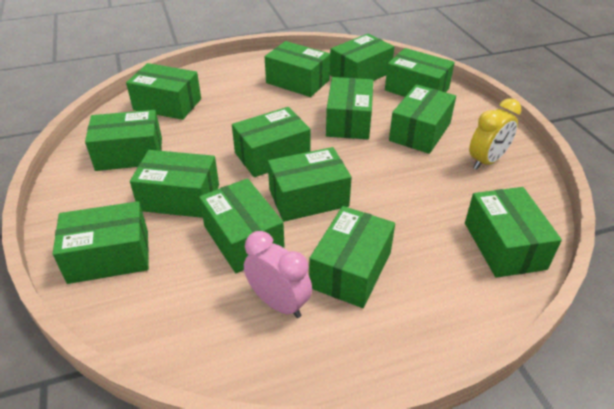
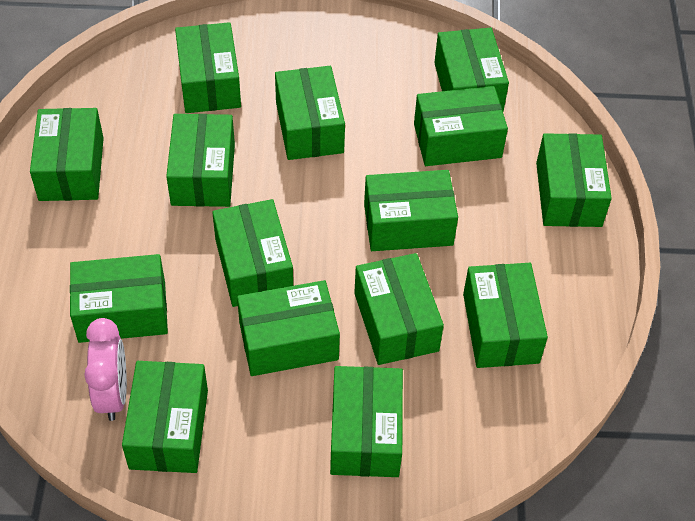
green box: [53,201,149,284] [85,110,162,171] [126,63,201,120] [130,150,219,218] [199,178,285,273] [232,107,311,177] [265,41,330,97] [268,147,352,222] [309,206,395,308] [326,77,373,139] [330,34,394,81] [385,48,455,97] [389,84,456,154] [465,187,562,278] = 14 -> [30,108,104,201] [70,254,168,343] [122,361,208,473] [166,114,235,207] [175,22,241,113] [212,199,293,307] [237,280,340,376] [275,66,345,160] [330,366,403,477] [354,253,444,365] [364,170,458,251] [414,86,508,166] [434,28,509,112] [463,263,548,368] [536,133,612,227] = 15
yellow clock: [469,98,521,170] = 1 -> none = 0

